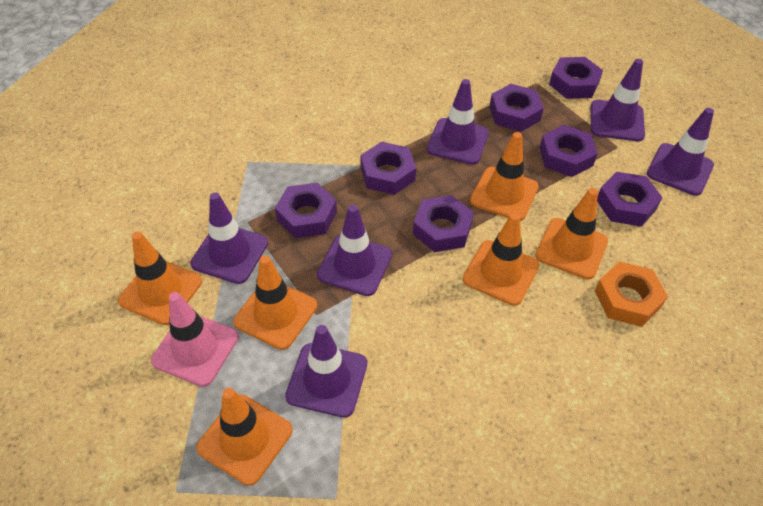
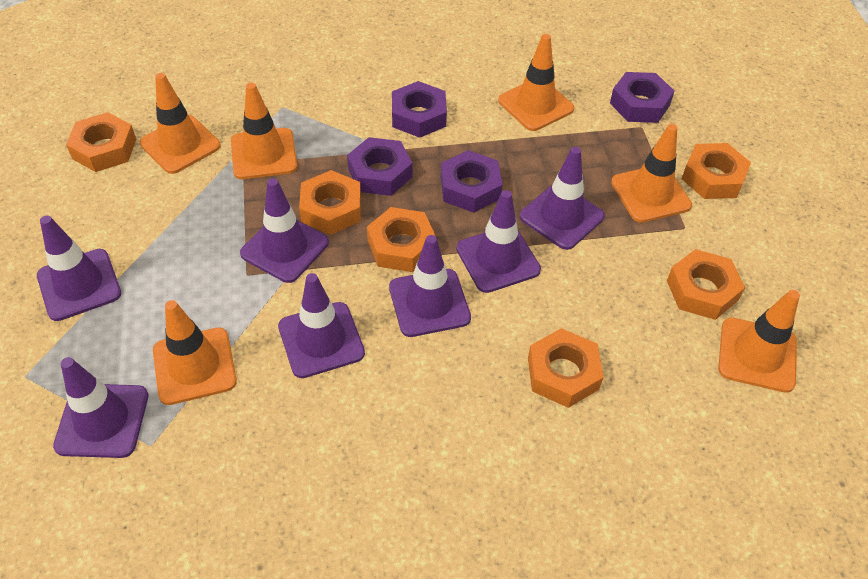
orange nut: [595,262,668,327] = 1 -> [66,112,136,172] [299,170,361,235] [367,207,435,272] [528,328,604,408] [667,249,745,320] [682,143,751,199] = 6
pink traffic cone: [151,292,239,387] = 1 -> none = 0
purple nut: [275,183,337,238] [360,142,416,195] [413,195,474,252] [489,84,544,132] [539,125,598,177] [549,57,603,99] [597,172,663,227] = 7 -> [347,137,412,196] [392,81,447,138] [441,150,502,213] [610,72,674,123] = 4
purple traffic cone: [190,193,268,284] [285,325,367,418] [317,205,392,296] [427,79,489,165] [591,59,645,141] [647,108,714,196] = 6 -> [37,215,121,321] [53,357,148,458] [240,178,329,283] [278,273,365,378] [389,235,471,337] [456,190,541,293] [520,147,605,250] = 7

